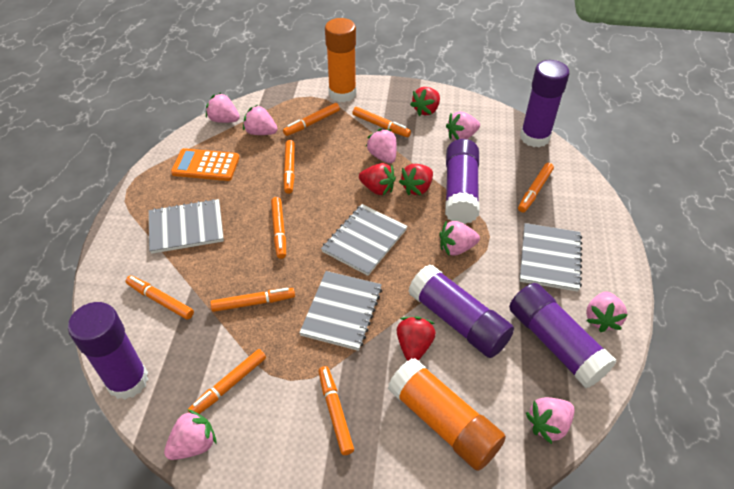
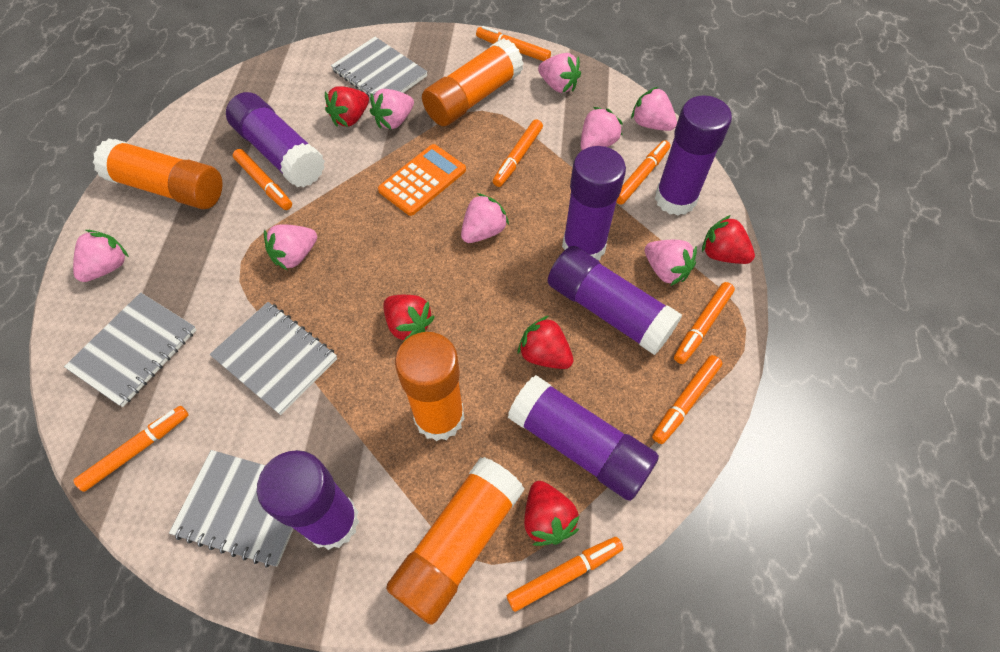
orange glue stick: [325,18,356,102] [388,358,506,471] = 2 -> [93,139,223,209] [386,457,525,625] [395,332,464,441] [422,38,524,126] = 4
orange marker: [125,275,194,320] [188,349,266,414] [210,288,295,312] [271,197,286,259] [283,103,340,136] [283,140,295,194] [318,366,354,455] [352,107,411,137] [518,163,554,212] = 9 -> [73,406,188,492] [233,149,292,210] [476,26,551,61] [493,119,543,187] [507,537,623,612] [616,140,670,205] [652,355,722,444] [674,282,735,364] = 8
purple glue stick: [68,302,148,399] [408,264,514,358] [445,139,479,224] [509,283,617,388] [520,60,570,148] = 5 -> [226,92,325,188] [257,450,359,550] [508,375,659,501] [548,246,682,355] [562,146,626,260] [655,95,732,216] = 6
red strawberry: [359,163,396,195] [396,316,436,361] [399,164,433,196] [410,87,440,116] = 4 -> [325,86,369,127] [383,295,435,341] [518,315,574,369] [524,481,579,546] [702,215,755,264] = 5

